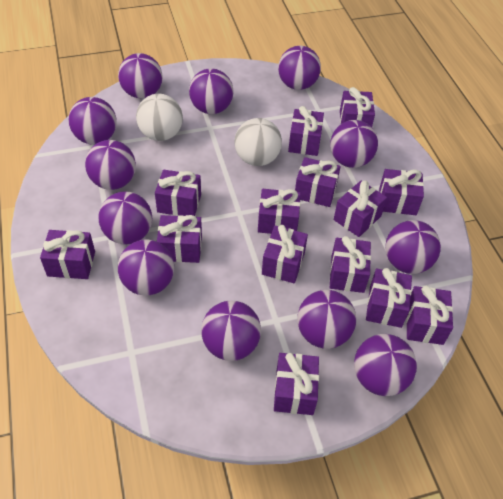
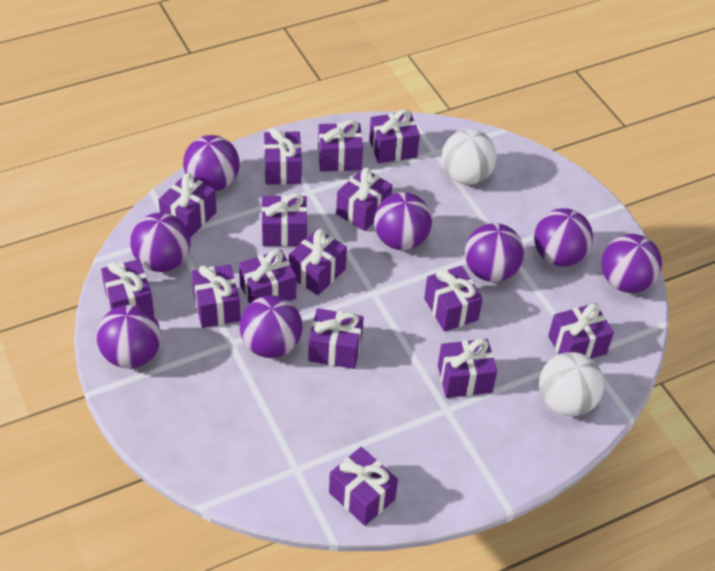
purple ball: [69,97,117,145] [85,140,136,190] [99,191,152,245] [118,53,163,99] [118,239,174,296] [189,68,234,114] [201,301,261,361] [278,46,321,90] [297,290,356,349] [330,120,378,168] [354,334,417,396] [385,220,441,274] = 12 -> [97,305,161,368] [130,213,191,272] [183,135,240,191] [240,295,303,358] [374,192,432,250] [465,223,524,282] [534,208,593,266] [601,234,662,293] = 8
purple gift: [40,230,95,279] [155,169,201,216] [157,215,202,263] [258,189,301,234] [262,225,308,283] [274,353,319,415] [288,106,324,156] [295,157,341,207] [330,236,371,293] [334,181,387,237] [340,87,375,127] [366,268,412,328] [379,169,424,215] [406,286,453,345] = 14 -> [101,259,154,315] [158,173,217,238] [192,264,241,328] [239,250,296,304] [261,193,307,246] [264,128,302,185] [289,229,347,295] [308,308,364,369] [318,120,363,171] [329,447,398,526] [336,168,392,231] [369,109,420,163] [424,266,483,331] [438,339,497,398] [548,303,614,359] = 15

